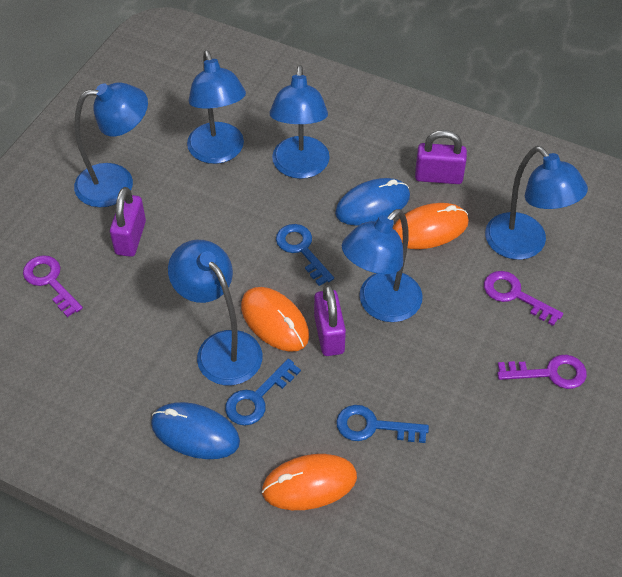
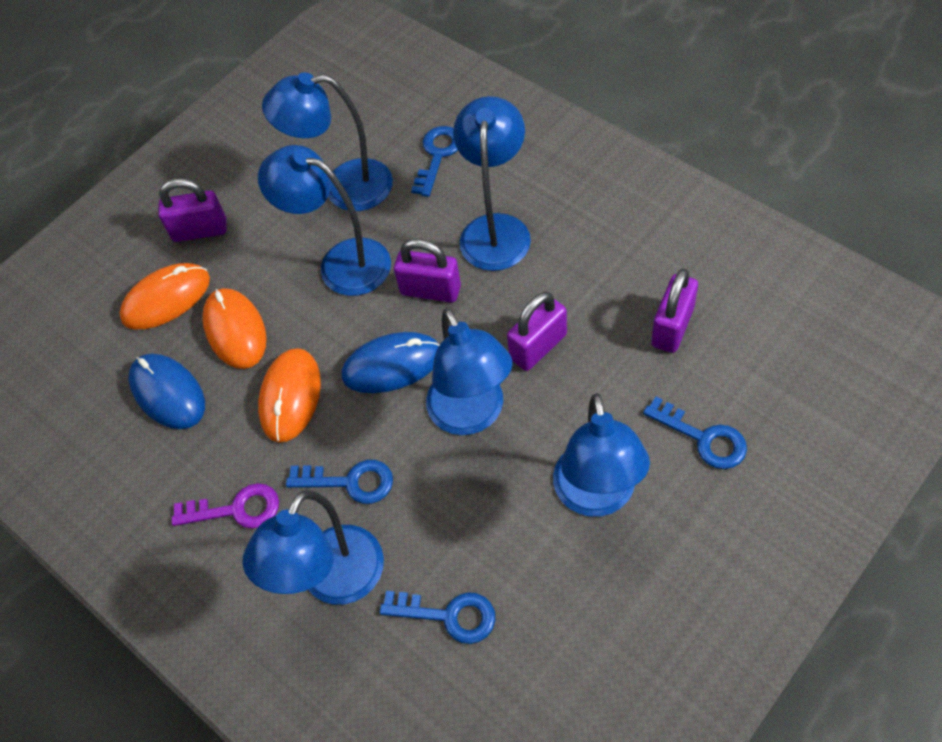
blue key: [225,359,301,425] [276,224,334,286] [336,405,429,443] = 3 -> [286,460,393,504] [380,591,495,644] [411,126,458,197] [643,397,747,469] = 4
purple key: [23,255,83,317] [484,271,563,326] [497,355,587,389] = 3 -> [172,483,279,529] = 1
purple padlock: [110,187,146,257] [314,285,346,356] [415,130,467,184] = 3 -> [158,178,226,242] [394,239,461,303] [507,292,567,371] [651,268,698,353] = 4

